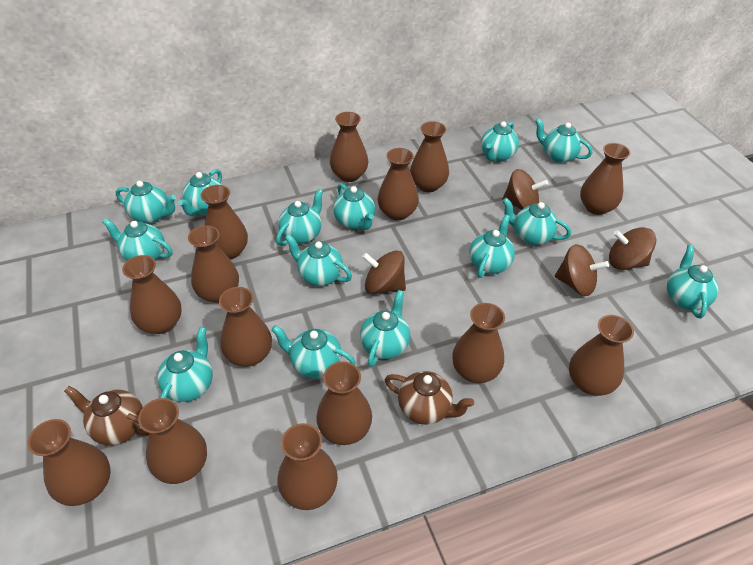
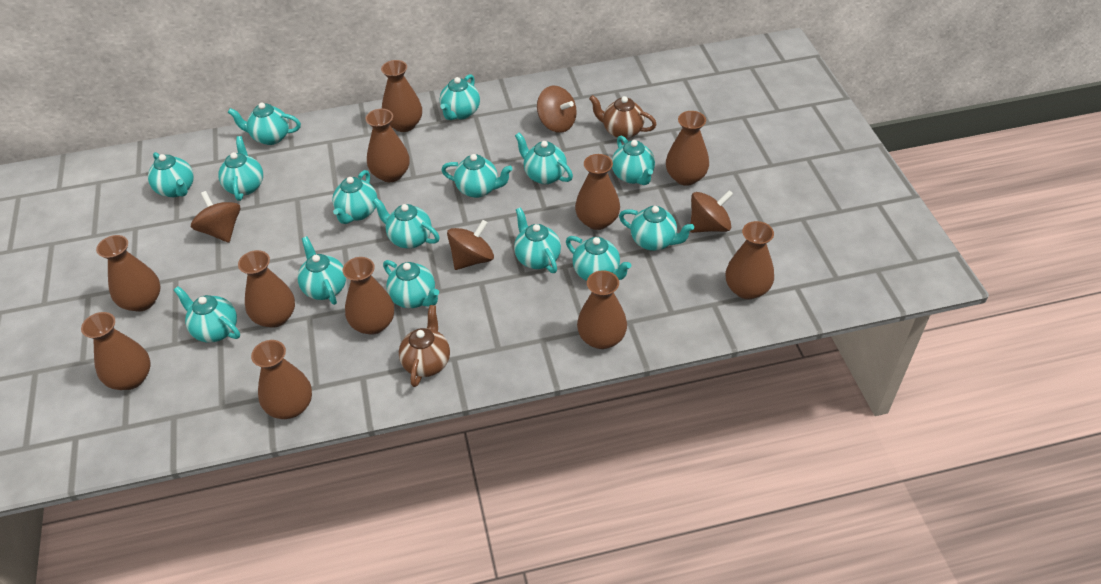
brown vase: [27,419,111,506] [122,255,182,334] [138,398,207,484] [188,225,239,303] [200,185,248,260] [219,287,272,367] [278,423,338,510] [316,361,372,445] [330,112,368,182] [377,148,419,221] [410,121,449,192] [452,303,505,383] [569,315,634,396] [580,143,631,215] = 14 -> [81,312,151,390] [96,235,161,312] [238,250,295,328] [251,340,312,419] [343,257,394,335] [366,109,410,182] [381,60,422,132] [575,154,620,230] [577,270,627,349] [666,111,709,186] [726,221,774,299] = 11
turquoise teapot: [102,218,172,261] [116,181,176,224] [157,327,213,403] [178,169,222,216] [271,325,356,379] [276,189,323,246] [285,234,352,286] [333,183,375,230] [360,290,410,367] [469,215,515,278] [481,121,519,162] [502,198,571,245] [535,118,593,163] [667,245,719,318] = 14 -> [148,152,194,197] [174,286,240,343] [218,136,263,201] [228,102,301,145] [298,236,346,305] [332,170,377,224] [372,198,440,249] [383,260,439,308] [439,74,480,120] [441,154,512,198] [514,207,561,273] [515,133,573,184] [566,236,631,281] [612,135,655,185] [619,206,694,251] = 15

